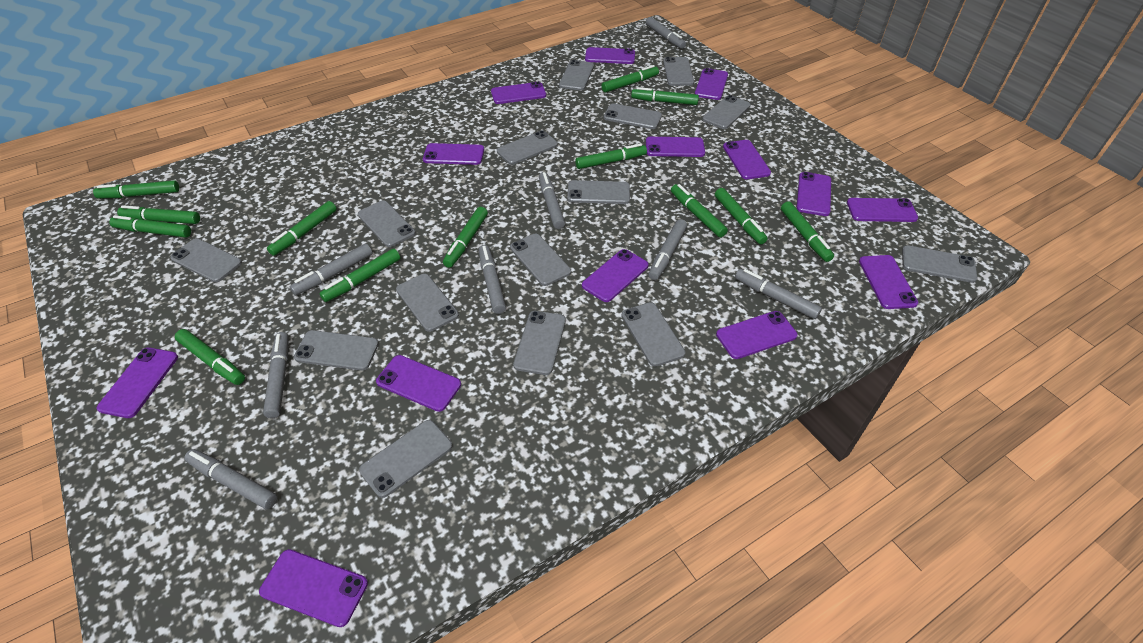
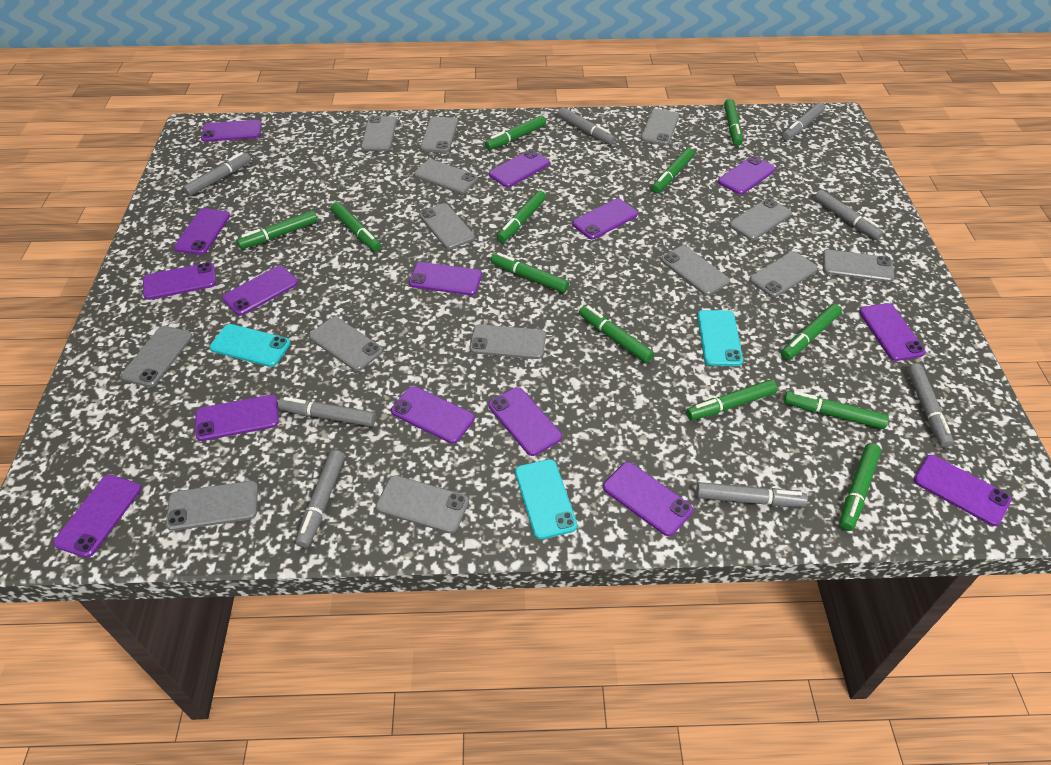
green marker: [93,180,179,198] [109,215,191,238] [117,205,200,224] [175,329,245,385] [267,201,336,256] [319,249,400,302] [443,207,488,268] [575,144,647,169] [601,65,659,92] [631,87,699,105] [671,184,728,237] [715,188,767,244] [781,202,834,262] = 13 -> [237,211,318,249] [331,202,381,252] [485,115,546,150] [491,252,569,293] [497,190,546,243] [579,305,654,363] [652,148,695,194] [686,379,777,420] [724,99,743,146] [781,304,842,360] [784,391,889,429] [839,443,881,531] = 12
grey phone: [170,238,242,282] [294,330,379,371] [358,200,416,247] [359,420,452,498] [396,274,459,332] [497,130,558,165] [510,234,571,286] [513,311,566,375] [559,60,594,91] [567,180,630,204] [604,103,662,129] [622,302,685,367] [663,57,694,86] [702,95,751,129] [902,245,977,283] = 15 -> [121,326,192,387] [166,481,258,531] [309,317,383,371] [361,116,397,151] [376,475,469,533] [414,159,478,194] [419,203,475,249] [420,117,458,153] [469,324,546,359] [641,109,679,145] [661,245,730,296] [729,198,792,240] [749,251,818,297] [822,250,895,282] = 14
purple phone: [97,347,178,418] [259,549,368,627] [376,355,461,412] [423,143,484,165] [491,82,546,104] [582,249,649,302] [585,47,635,64] [646,137,705,157] [695,68,728,100] [716,311,798,359] [723,140,771,179] [797,172,831,216] [847,198,918,222] [859,255,918,309] = 14 -> [53,475,141,558] [143,262,216,300] [174,208,230,255] [195,395,279,441] [201,120,262,142] [222,266,298,315] [391,386,475,444] [409,262,482,295] [488,387,562,456] [489,150,550,187] [572,198,638,239] [603,462,693,536] [718,156,776,195] [859,303,926,361] [913,455,1011,526] = 15
turquoise phone: none = 0 -> [210,324,291,367] [515,459,577,539] [697,310,743,366] = 3

